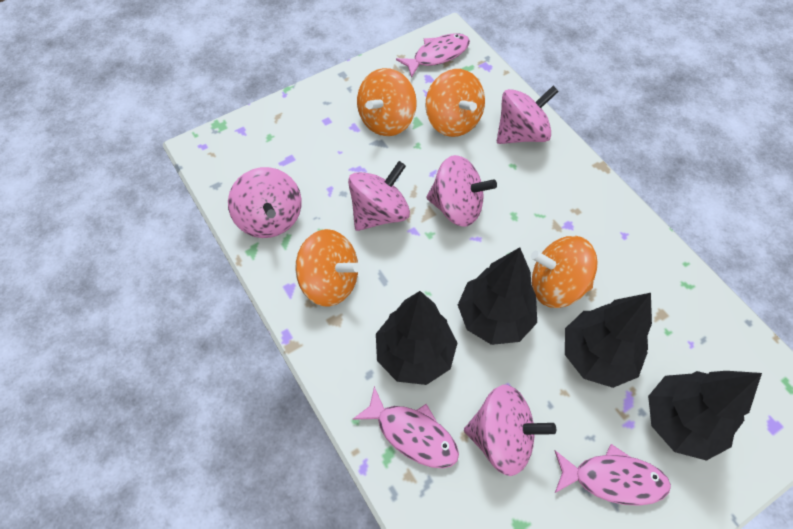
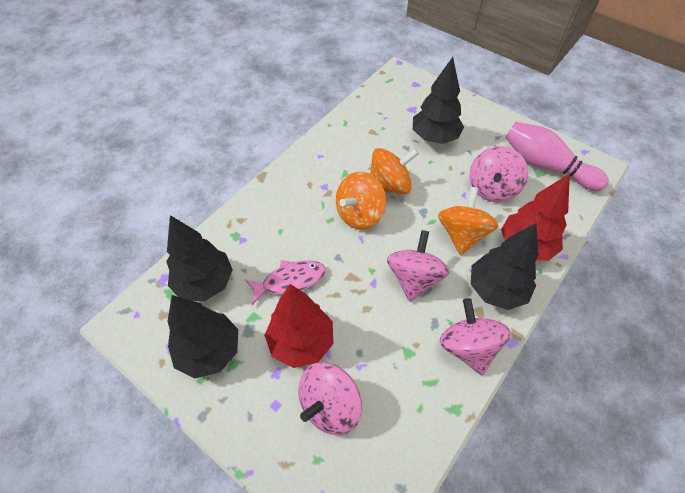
orange spinning top: [295,229,360,307] [357,68,417,136] [426,69,485,137] [531,236,598,308] = 4 -> [336,172,386,230] [370,148,419,194] [438,187,499,255] = 3
pink bowling pin: none = 0 -> [505,122,609,191] = 1
pink fish: [353,386,459,468] [396,33,470,78] [554,444,671,506] = 3 -> [245,260,326,305] = 1
pink spinning top: [228,167,301,238] [348,161,410,231] [426,155,497,227] [464,385,556,476] [497,86,559,144] = 5 -> [298,363,362,435] [387,230,450,302] [440,298,511,375] [470,146,528,202] = 4
red tree: none = 0 -> [264,284,333,368] [501,173,570,261] = 2

